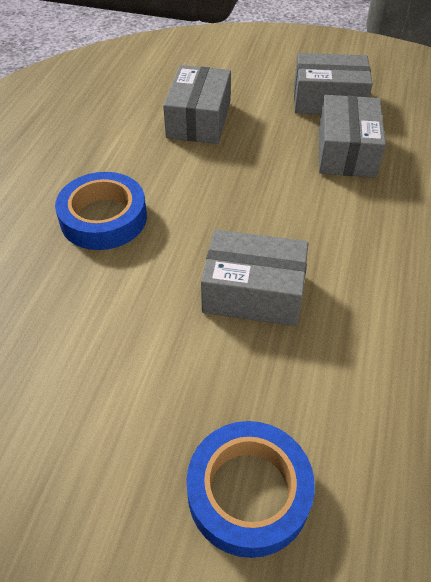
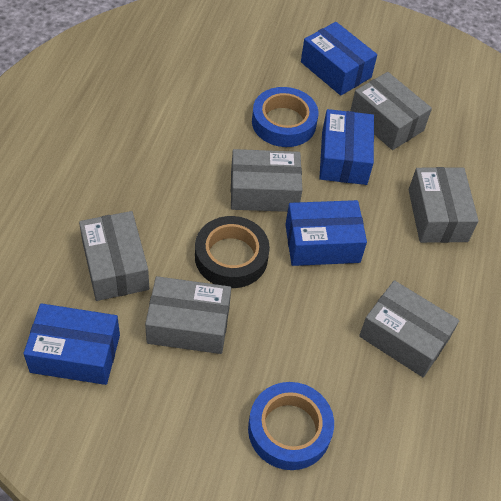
black tape: none = 0 -> [195,216,270,288] = 1
blue box: none = 0 -> [23,303,120,385] [285,200,367,266] [301,22,377,96] [319,109,374,185] = 4
grey box: [163,65,231,144] [201,229,308,326] [294,53,373,114] [319,95,386,178] = 4 -> [79,211,149,301] [145,276,231,354] [231,149,302,212] [350,72,432,150] [359,280,459,377] [409,167,479,243] = 6

